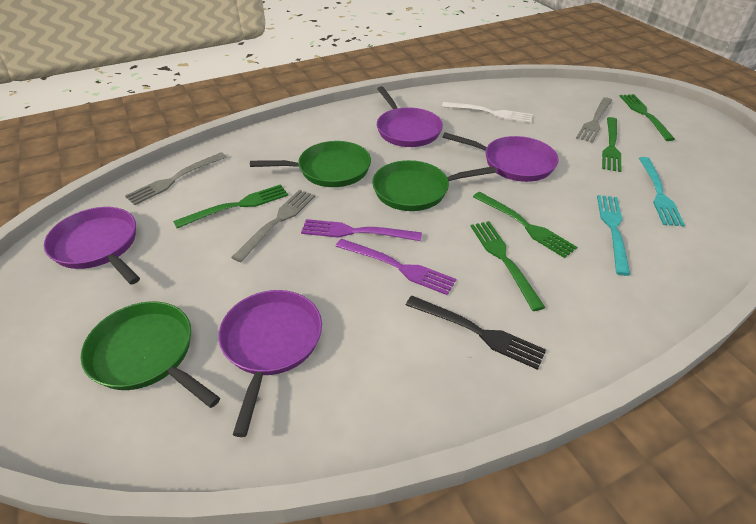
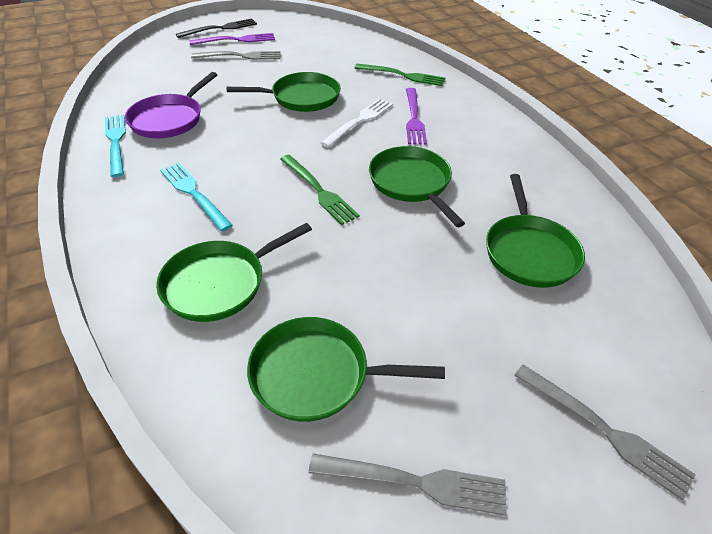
green fork: [173,184,288,228] [470,221,545,311] [473,192,577,258] [602,117,621,172] [620,94,675,141] = 5 -> [280,155,360,225] [354,64,445,86] = 2
green pan: [81,301,220,408] [250,141,371,187] [372,160,496,211] = 3 -> [156,223,312,322] [227,72,341,112] [247,317,445,422] [369,146,465,227] [486,174,585,288] = 5
purple pan: [44,207,140,285] [218,290,322,437] [377,86,443,147] [443,132,559,182] = 4 -> [125,72,217,138] = 1

